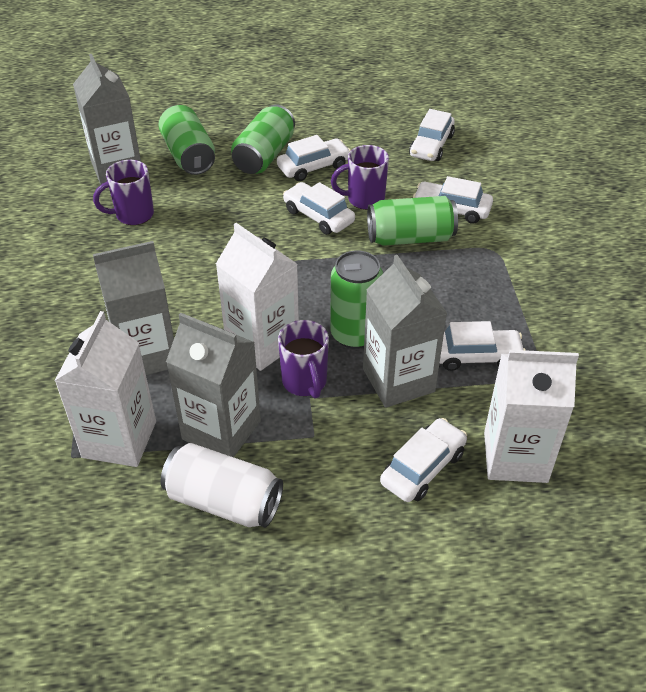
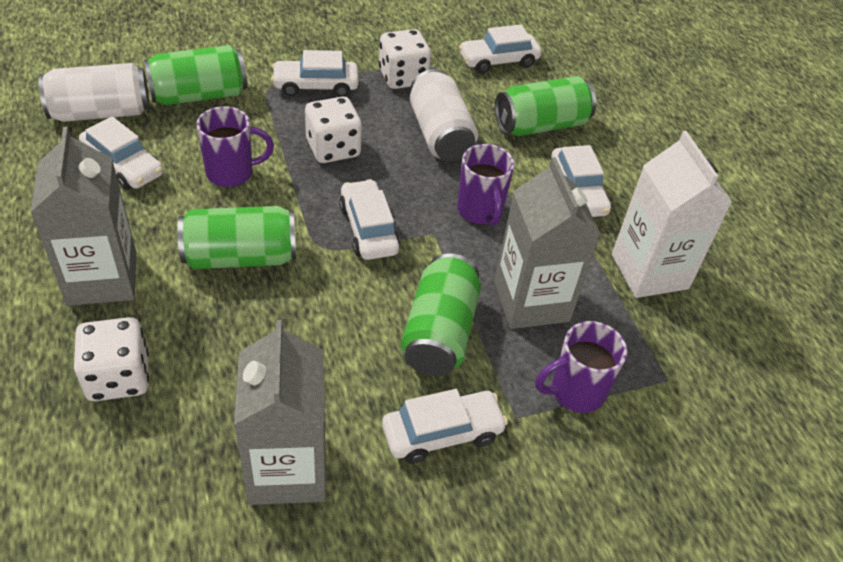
grey carton: [73,54,141,184] [93,241,174,375] [166,313,261,457] [363,255,448,408] = 4 -> [30,127,137,306] [234,320,326,505] [494,157,601,329] = 3
white can: [161,443,283,528] = 1 -> [38,63,150,122] [410,69,478,162] = 2
white carton: [55,311,156,467] [216,223,299,371] [484,350,579,483] = 3 -> [612,131,732,298] = 1
white dice: none = 0 -> [74,317,149,401] [305,97,362,163] [379,29,431,89] = 3

